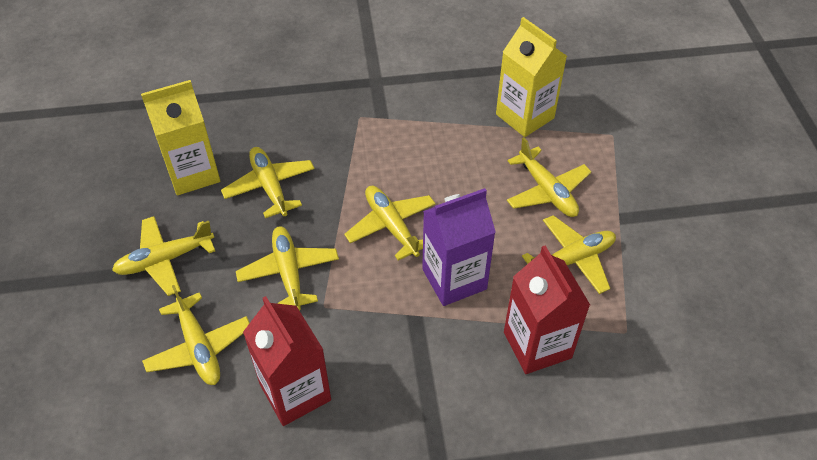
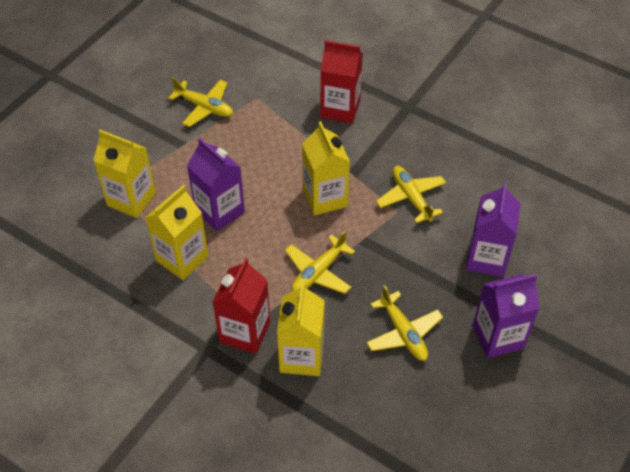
purple carton: [422,188,496,306] = 1 -> [187,138,245,231] [466,183,521,277] [473,274,540,358] = 3
yellow carton: [141,80,220,195] [496,17,567,137] = 2 -> [93,130,156,218] [145,185,208,280] [277,282,325,376] [302,121,350,216] = 4
yellow plane: [112,216,215,296] [142,285,249,385] [221,147,315,218] [236,226,339,311] [344,186,436,260] [507,137,591,217] [522,215,616,294] = 7 -> [168,77,233,127] [285,231,355,294] [366,285,443,361] [376,166,446,223] = 4

